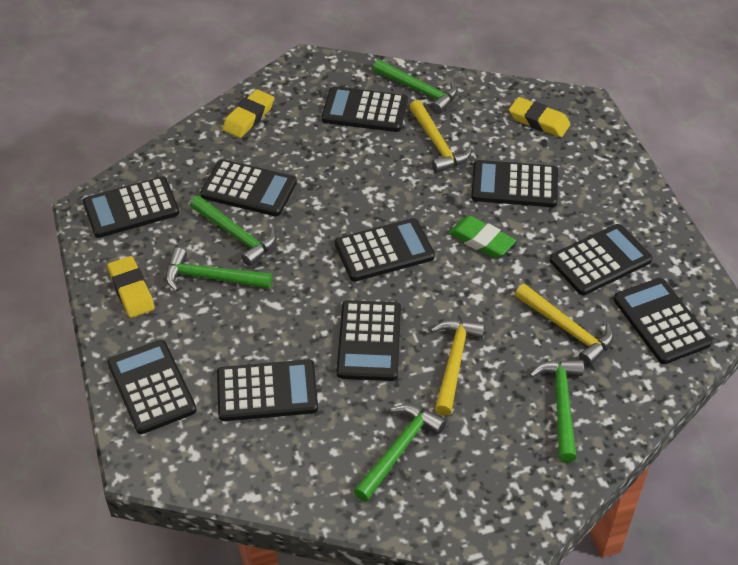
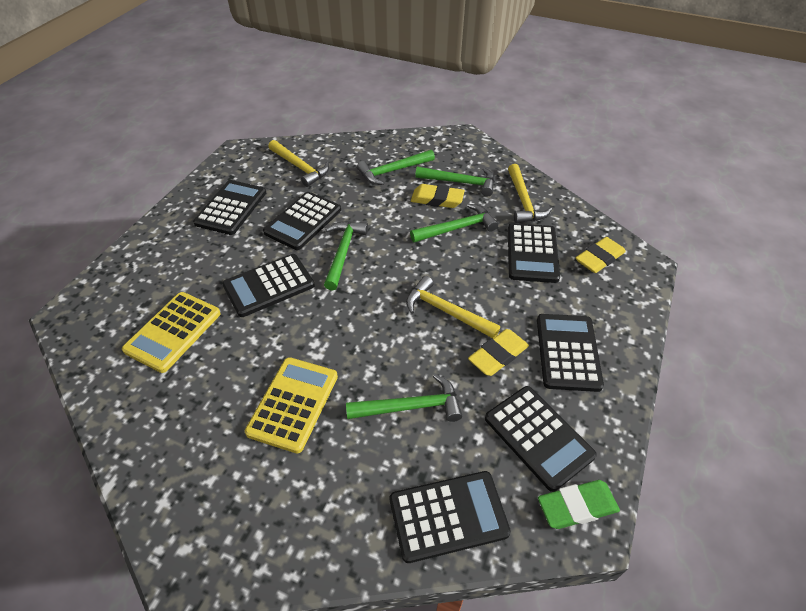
black calculator: [83,177,179,238] [108,340,197,434] [200,159,297,216] [217,360,318,421] [322,86,408,132] [335,218,435,281] [337,300,401,381] [471,160,558,207] [550,224,653,295] [614,278,712,364] = 10 -> [193,180,266,235] [222,254,315,317] [263,192,341,250] [390,471,511,563] [485,386,597,492] [508,223,560,283] [537,314,604,392] = 7
yellow calculator: none = 0 -> [122,292,221,373] [245,357,338,454] = 2

